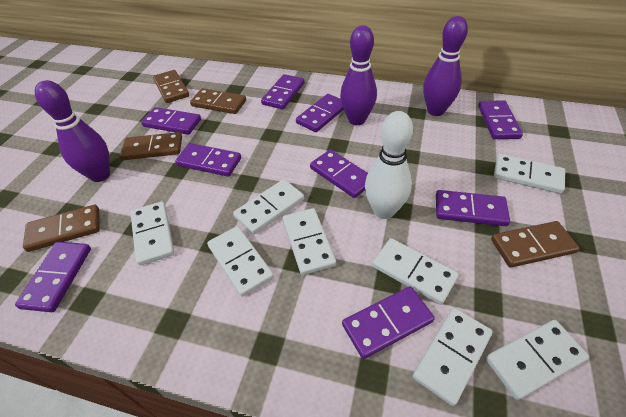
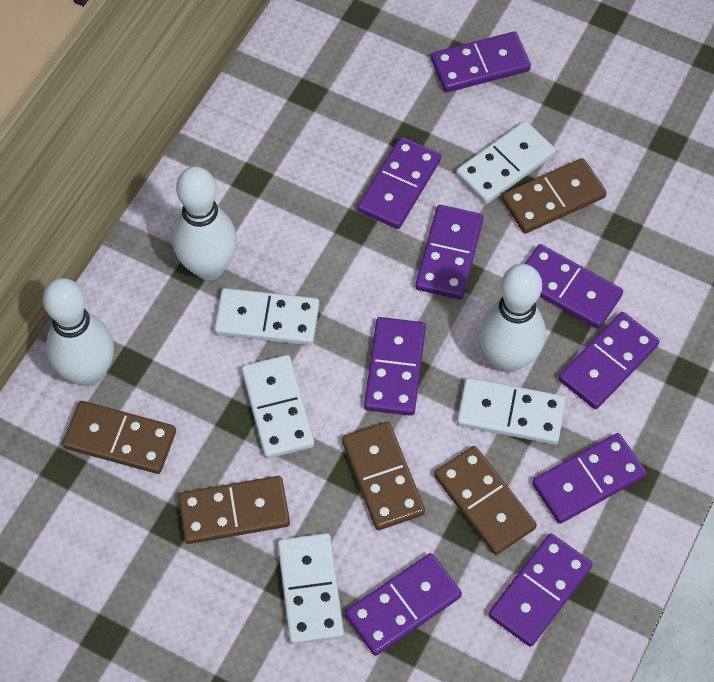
purple bowling pin: [35,80,110,182] [340,25,377,125] [423,16,468,116] = 3 -> none = 0
white bowling pin: [365,111,413,219] = 1 -> [43,278,114,386] [173,166,237,280] [479,264,546,373] = 3
white domino: [130,202,174,266] [207,226,274,297] [233,179,304,235] [283,208,336,275] [372,238,459,305] [413,308,493,406] [486,320,589,400] [494,154,565,194] = 8 -> [214,288,319,345] [241,355,314,458] [278,533,344,645] [456,121,556,204] [457,378,566,445] = 5

